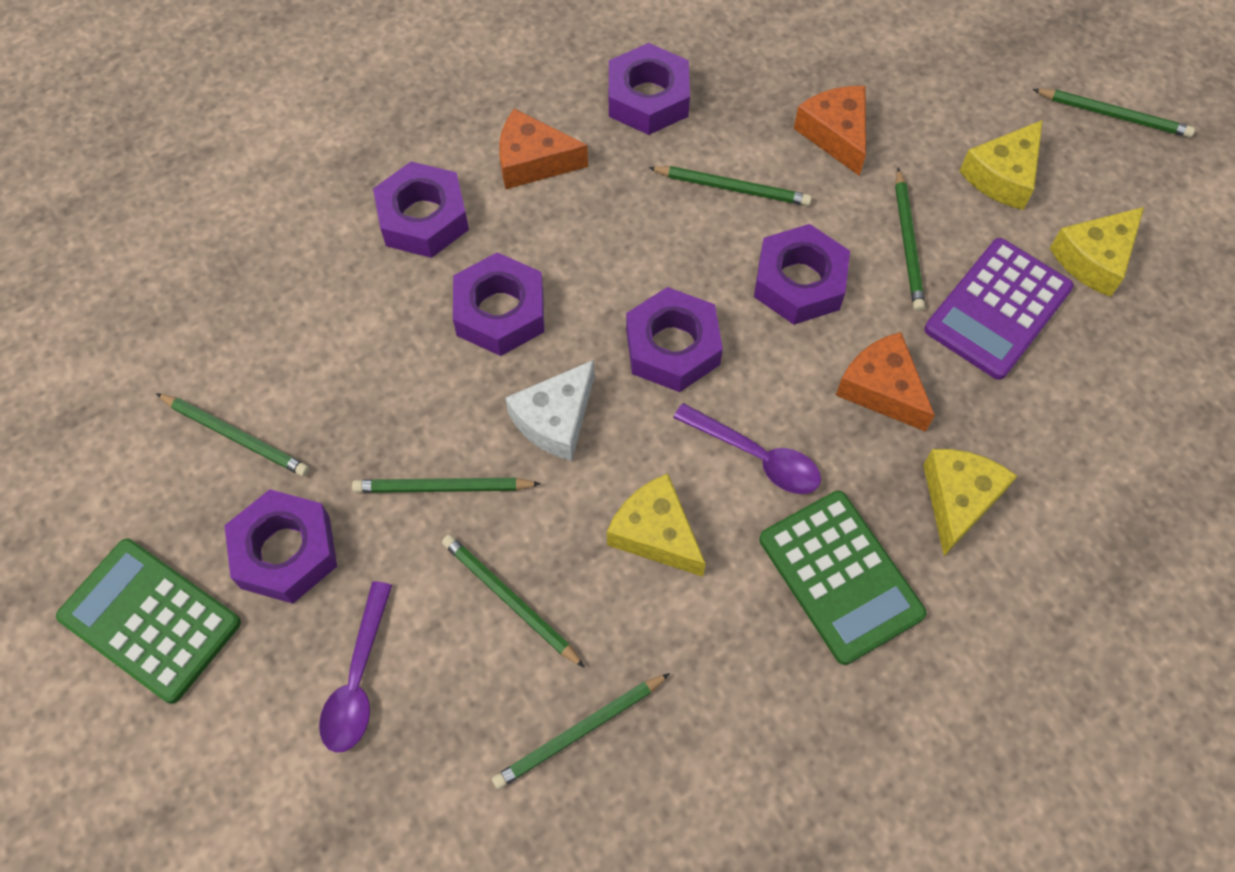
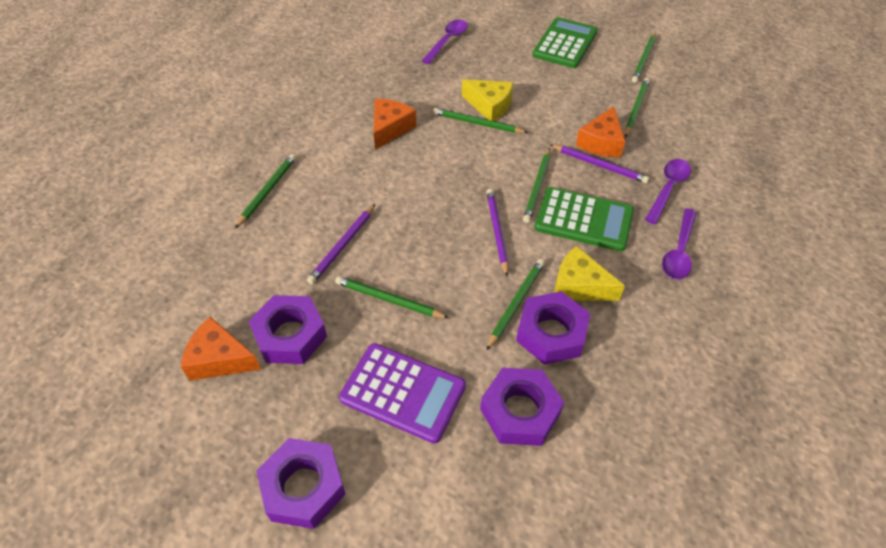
purple nut: [224,489,337,604] [373,161,469,258] [453,252,544,356] [609,43,690,135] [626,287,723,392] [754,224,850,325] = 6 -> [248,295,327,364] [256,438,346,529] [480,368,564,446] [516,291,590,365] = 4
purple pencil: none = 0 -> [307,204,375,284] [487,189,509,277] [550,144,649,183] = 3
purple spoon: [319,581,392,752] [673,403,821,494] = 2 -> [422,20,468,64] [645,159,691,224] [662,208,697,280] = 3
white cheese: [505,360,595,461] = 1 -> none = 0
yellow cheese: [607,474,706,577] [923,449,1017,556] [960,120,1043,210] [1050,207,1144,297] = 4 -> [462,79,513,121] [554,246,625,301] = 2

